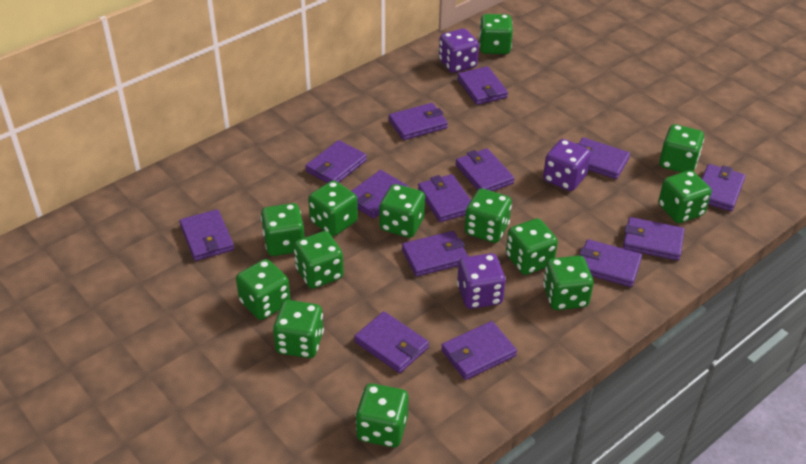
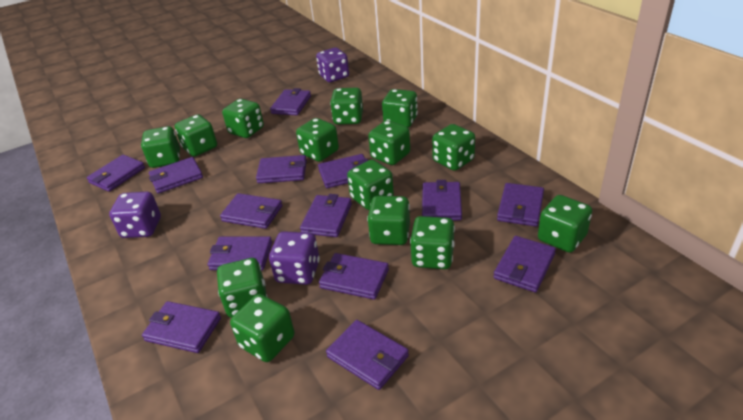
green dice: [236,259,291,320] [261,203,305,256] [273,300,324,358] [294,231,344,289] [308,180,358,236] [355,383,408,448] [379,184,425,238] [465,189,512,243] [479,14,513,54] [506,218,558,275] [543,255,594,310] [658,170,712,223] [659,124,704,173] = 13 -> [141,126,180,168] [175,114,217,157] [217,258,267,318] [222,99,264,138] [230,294,295,362] [296,118,339,162] [330,87,363,125] [347,160,394,210] [367,196,410,245] [368,120,410,165] [382,89,418,128] [410,216,455,269] [432,124,475,171] [538,195,592,253] = 14

